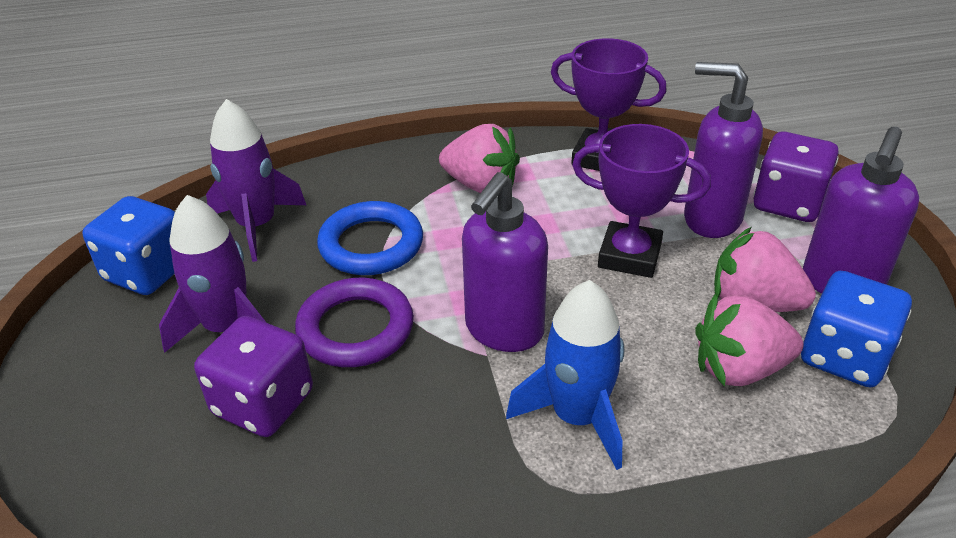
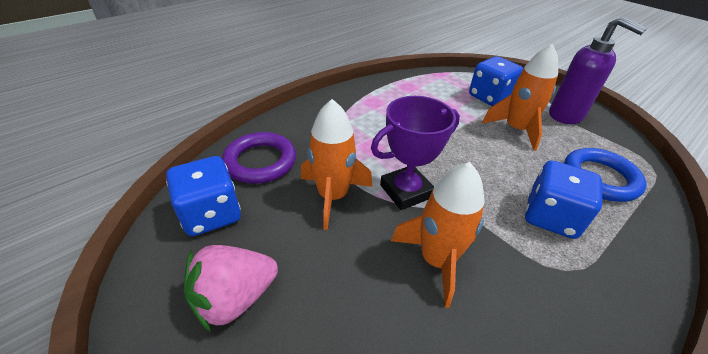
blue dice: [82,196,175,295] [801,271,912,388] = 2 -> [166,156,241,236] [469,56,523,106] [525,161,602,239] = 3
blue rocket: [506,280,624,470] = 1 -> none = 0
orange rocket: none = 0 -> [301,99,372,230] [391,162,485,308] [482,44,558,151] = 3
pink strawberry: [439,124,520,193] [695,294,803,386] [714,227,816,312] = 3 -> [184,245,278,332] = 1
purple dice: [194,316,313,437] [754,132,839,222] = 2 -> none = 0
purple rocket: [159,195,267,353] [206,99,306,262] = 2 -> none = 0
purple soap dispenser: [462,172,548,352] [684,62,763,238] [803,127,919,294] = 3 -> [549,17,647,124] = 1
purple trophy: [551,38,667,171] [572,124,711,278] = 2 -> [371,96,460,210] = 1

